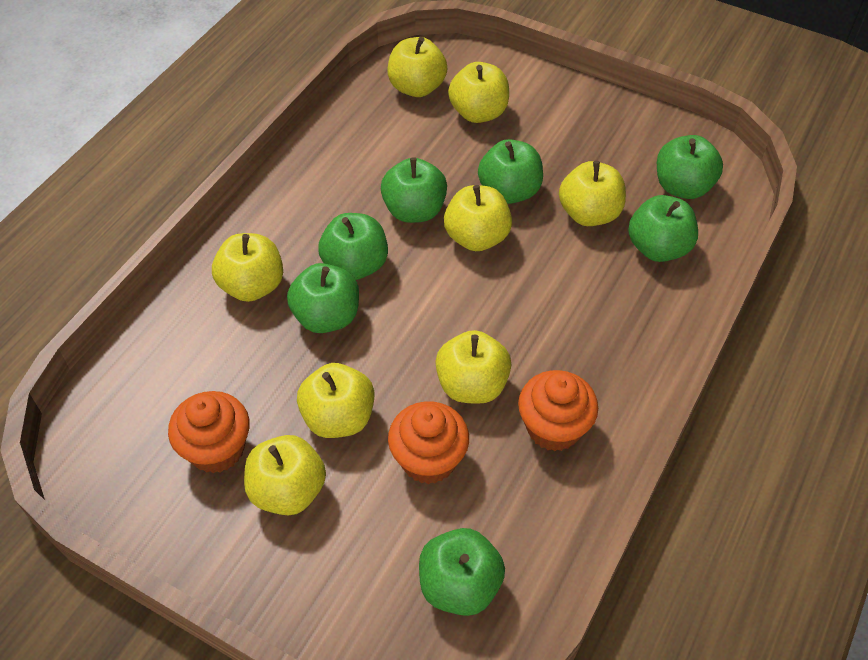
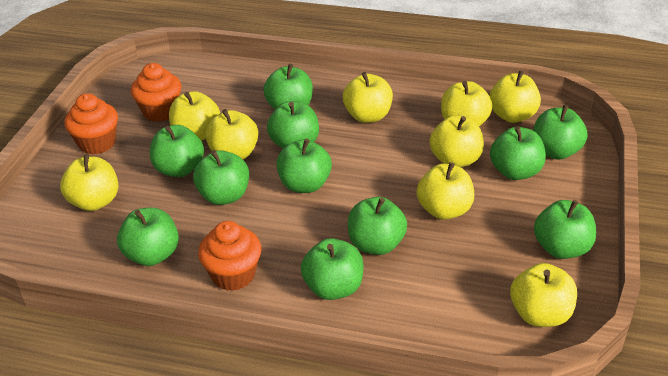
green apple: [287,263,359,333] [318,213,388,280] [381,157,447,223] [419,528,505,616] [478,139,543,204] [628,195,698,262] [657,135,723,199] = 7 -> [117,208,179,266] [150,125,204,177] [193,150,249,205] [263,64,313,110] [267,101,319,149] [276,139,332,193] [301,238,364,300] [348,197,407,255] [490,126,546,180] [533,105,588,160] [534,200,596,259] = 11
yellow apple: [212,233,283,302] [244,435,326,515] [297,363,375,438] [388,37,448,97] [435,330,512,404] [444,185,512,251] [448,62,509,123] [559,161,626,226] = 8 -> [60,154,118,211] [169,91,220,141] [205,109,258,159] [343,72,393,123] [416,162,474,220] [430,116,484,167] [441,81,493,126] [489,70,541,123] [510,263,577,327] = 9

